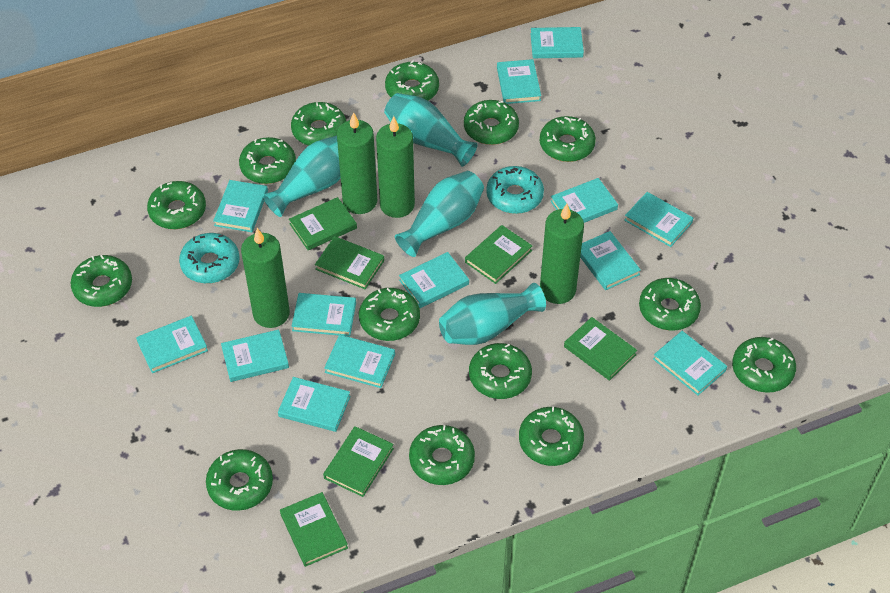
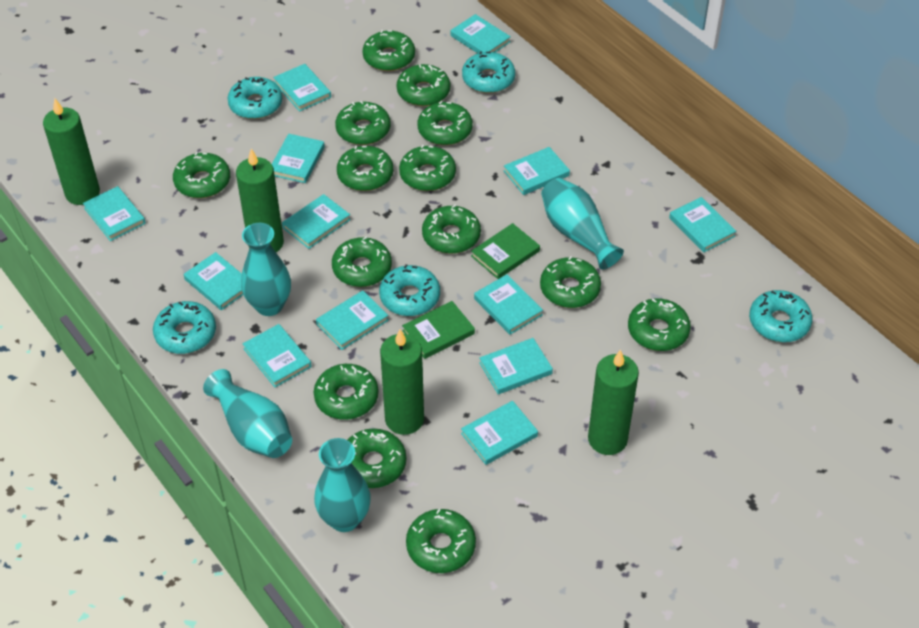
green book: [280,492,348,567] [289,197,357,250] [315,236,384,289] [323,426,394,497] [465,225,532,284] [564,317,637,381] = 6 -> [402,301,475,359] [471,223,540,279] = 2
turquoise donut: [179,233,240,284] [486,166,544,214] = 2 -> [153,301,216,354] [227,77,282,119] [379,264,440,316] [462,51,515,93] [749,290,813,342] = 5

